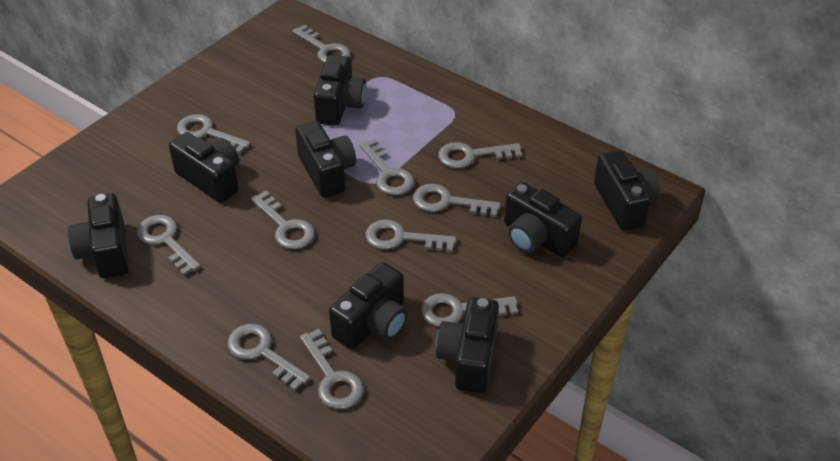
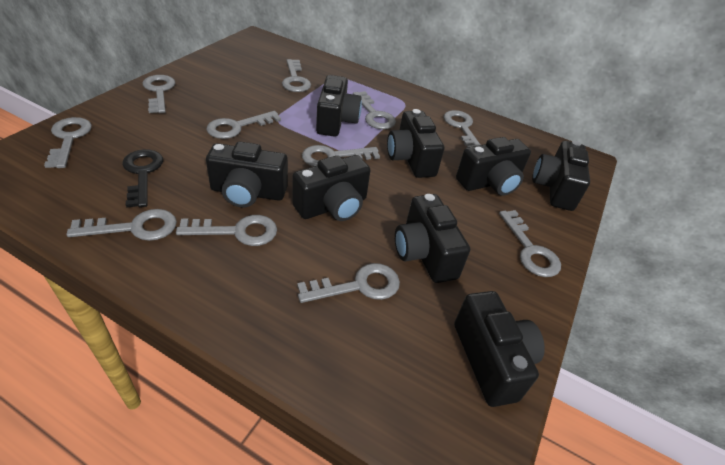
black key: none = 0 -> [123,149,163,208] = 1

